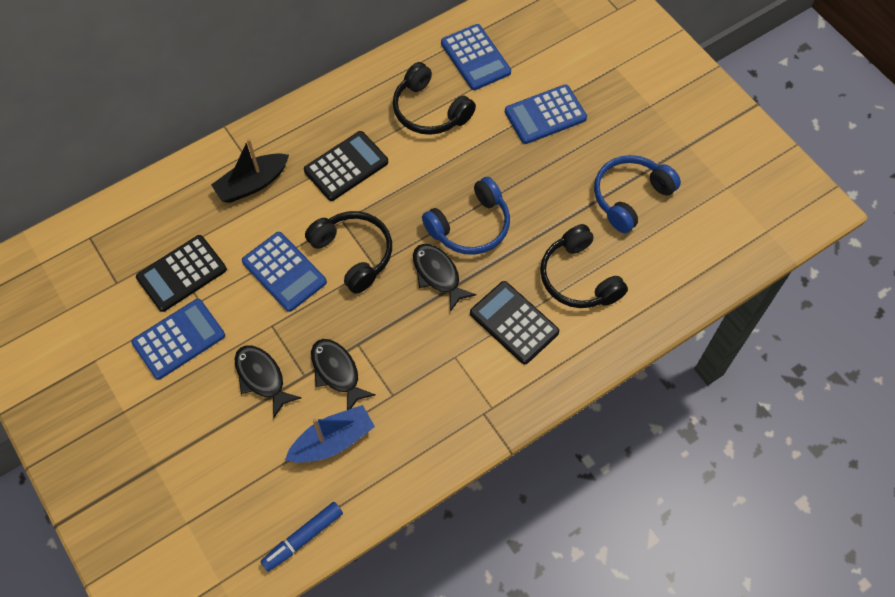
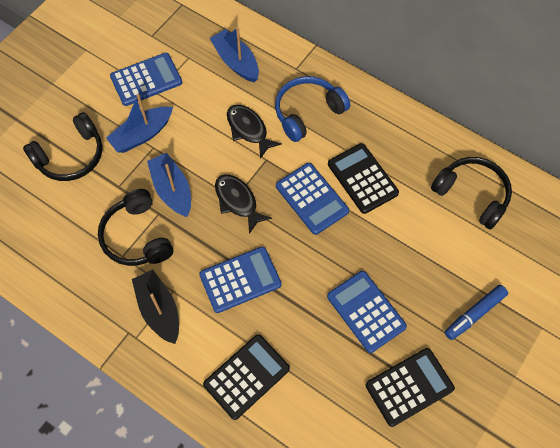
black fish: [234,345,301,418] [311,339,376,410] [413,244,477,312] = 3 -> [215,174,272,234] [227,105,282,159] = 2
blue boat: [285,405,375,463] = 1 -> [106,94,173,153] [147,153,191,217] [210,27,259,82] = 3
blue headphones: [422,177,510,255] [594,155,681,233] = 2 -> [275,76,350,142] = 1

